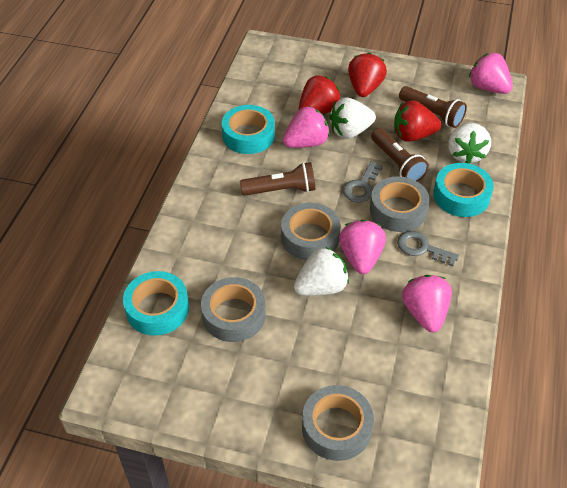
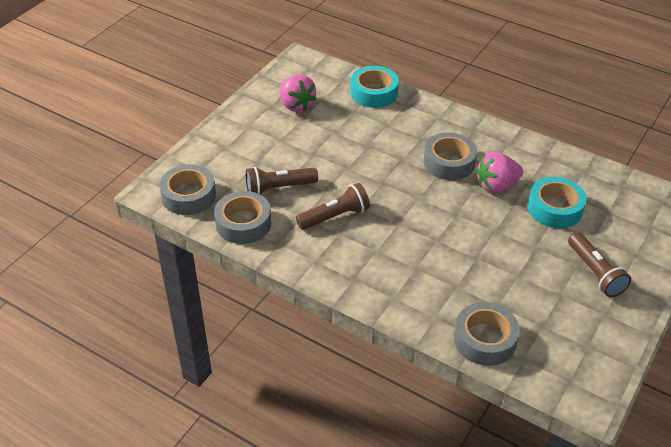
grey key: [343,161,383,203] [397,231,459,266] = 2 -> none = 0
pink strawberry: [283,106,330,148] [339,220,386,274] [402,275,452,332] [469,53,513,94] = 4 -> [280,74,317,112] [476,152,523,193] = 2
red strawberry: [299,75,341,114] [348,52,387,97] [394,100,441,142] = 3 -> none = 0
turquoise tape: [123,271,189,336] [222,105,275,154] [433,163,494,217] = 3 -> [350,66,399,108] [528,177,586,228] = 2
white strawberry: [294,247,349,296] [329,97,376,139] [448,122,491,164] = 3 -> none = 0

